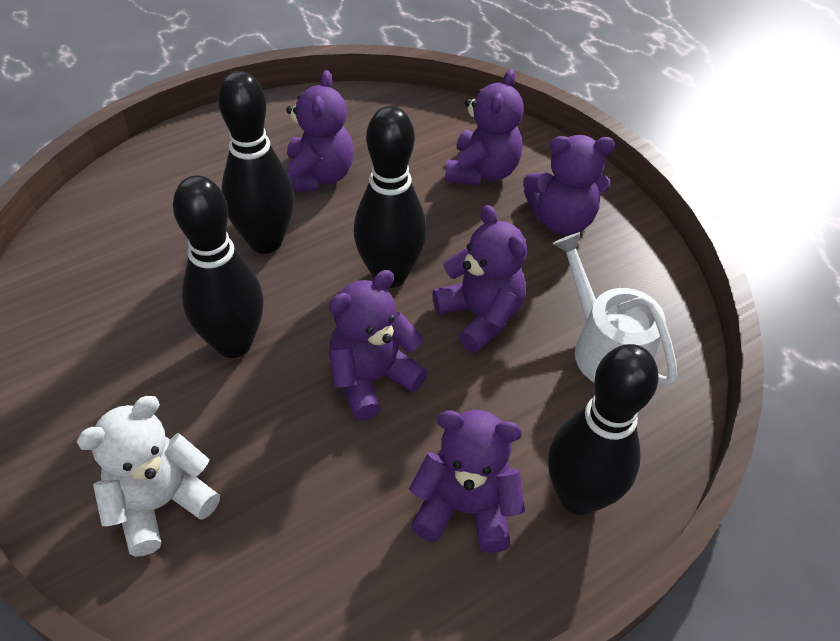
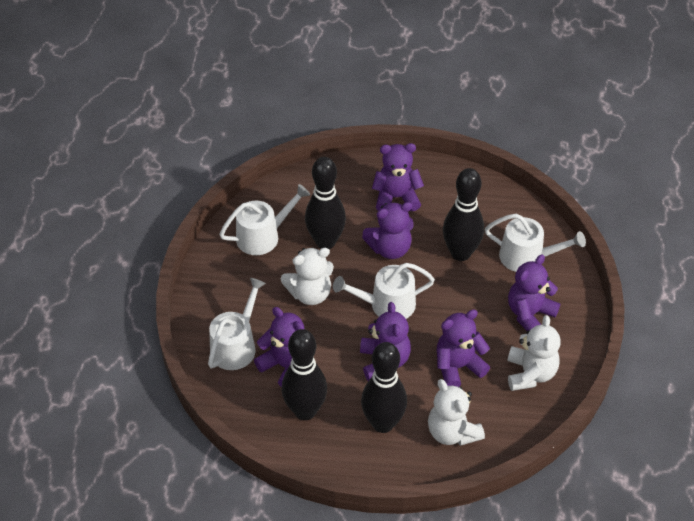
white teddy bear: [77,396,220,557] = 1 -> [281,247,334,305] [428,379,485,446] [508,315,561,391] = 3
white watering can: [552,232,677,386] = 1 -> [208,278,266,370] [219,184,310,255] [333,263,435,319] [485,214,586,272] = 4

